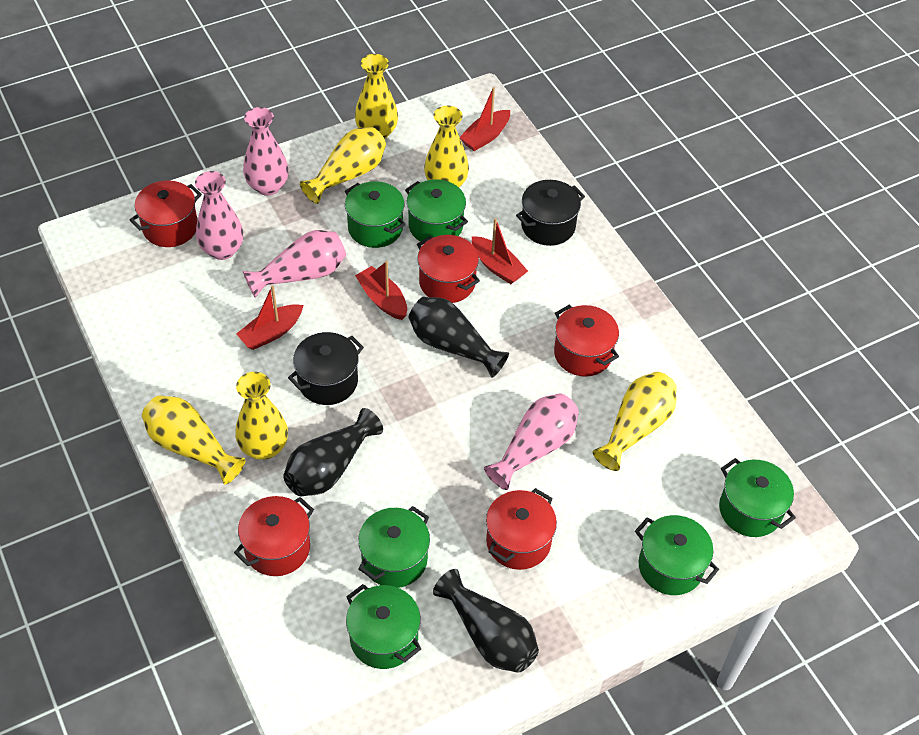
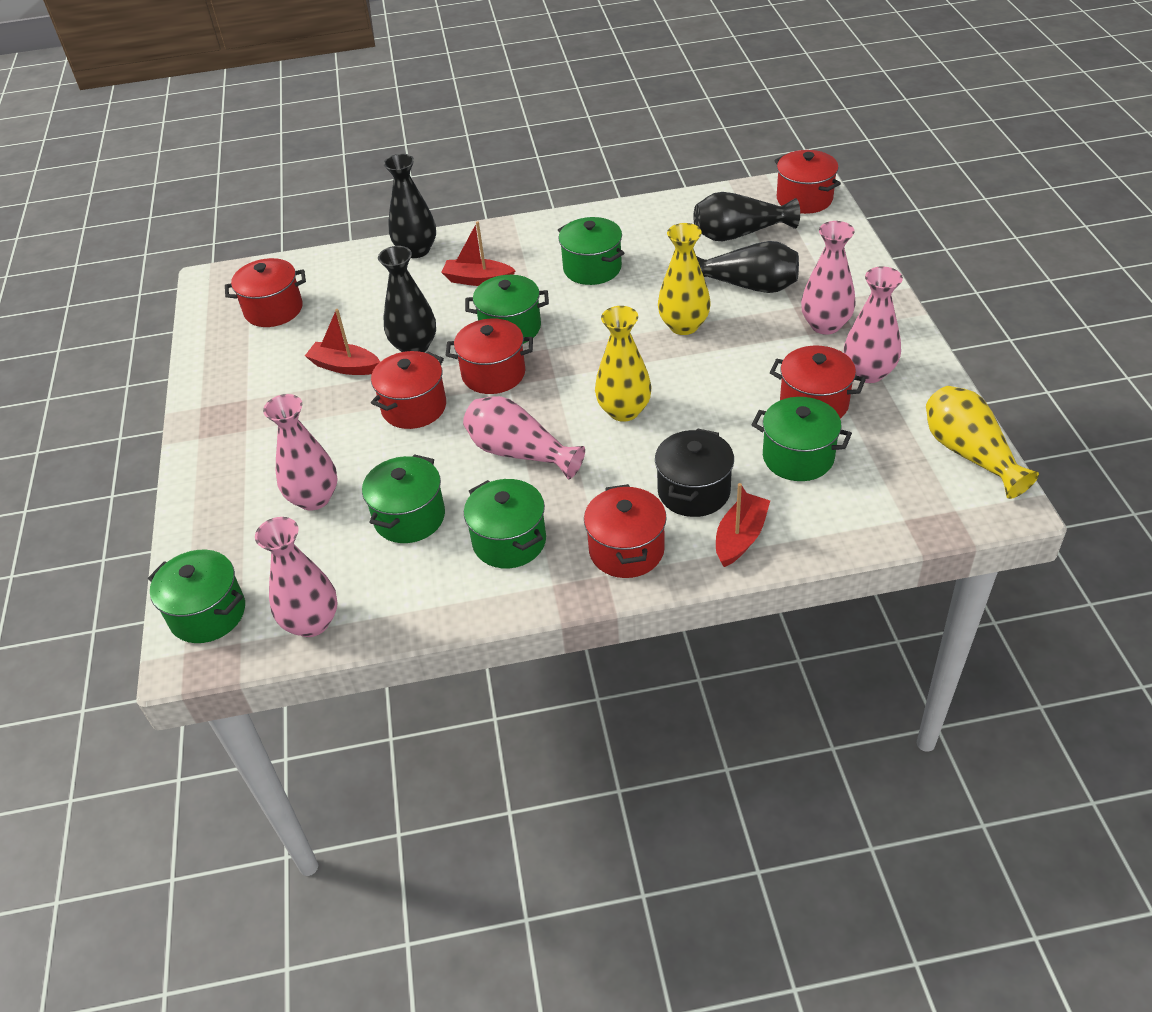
black pot: [288,332,364,405] [516,180,585,246] = 2 -> [655,428,734,517] = 1
black vase: [283,408,383,496] [409,297,509,378] [433,569,539,673] = 3 -> [378,246,436,352] [383,154,436,258] [694,192,800,242] [696,241,799,293] = 4
pink vase: [195,171,243,260] [243,107,289,196] [243,230,346,298] [484,393,579,490] = 4 -> [255,517,338,637] [263,394,338,511] [463,396,585,479] [801,221,856,335] [844,266,903,383] = 5
red boat: [236,285,303,350] [355,261,407,320] [460,87,510,151] [472,218,528,284] = 4 -> [305,309,380,375] [441,221,516,286] [716,483,770,567] = 3
red pot: [130,181,202,247] [234,496,314,576] [417,235,480,303] [486,488,557,570] [554,305,619,377] = 5 -> [225,258,306,327] [371,351,446,429] [445,319,533,394] [584,484,667,578] [770,346,866,419] [774,150,841,214] = 6
yellow vase: [142,395,245,485] [235,372,288,460] [300,127,386,204] [355,54,398,139] [424,106,469,187] [593,372,677,471] = 6 -> [595,306,651,422] [658,223,710,335] [926,386,1039,499] = 3

